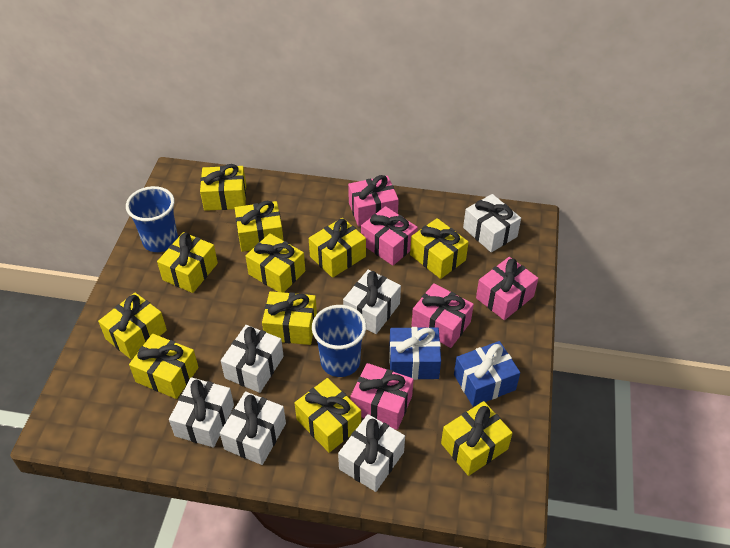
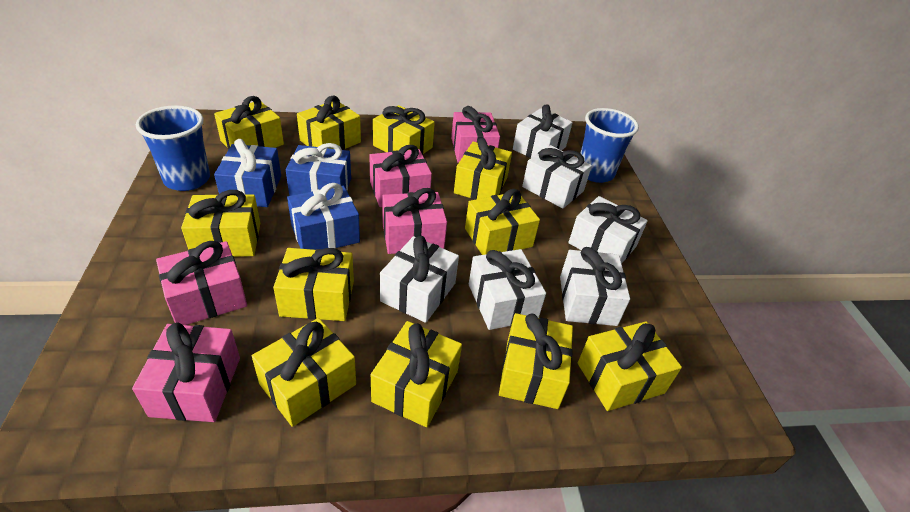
blue gift: [389,327,441,380] [454,341,520,407] = 2 -> [214,139,281,207] [286,143,351,196] [287,183,360,250] = 3

